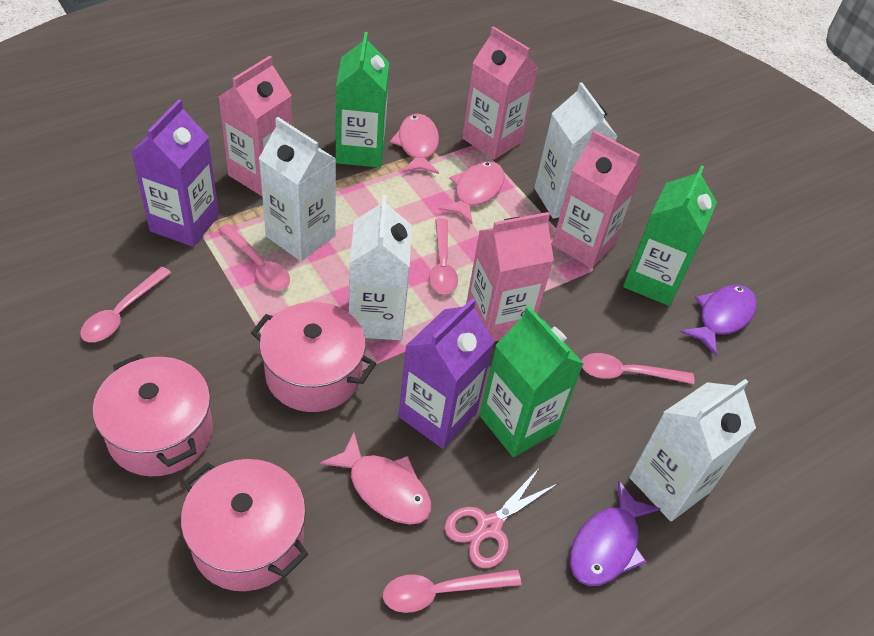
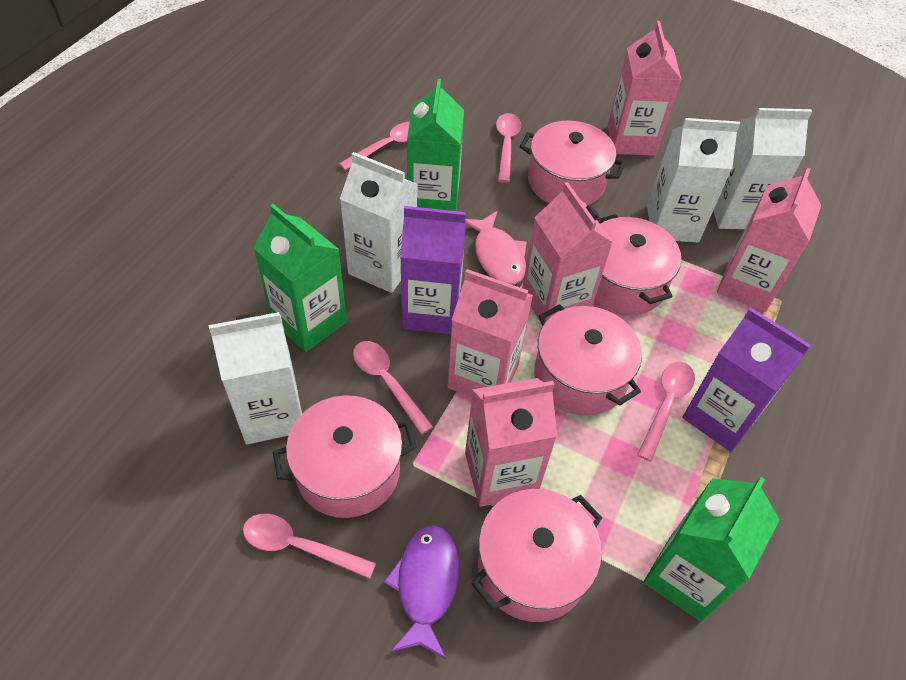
pink carton: [218,56,292,196] [462,26,538,160] [466,212,554,342] [552,130,643,268] = 4 -> [447,269,533,397] [465,378,557,507] [522,182,613,326] [608,21,682,156] [717,168,821,312] = 5
pink fish: [320,432,431,525] [390,114,439,174] [438,161,505,224] = 3 -> [465,211,527,285] = 1
pink pot: [93,354,213,476] [181,459,308,591] [251,302,376,412] = 3 -> [273,395,417,518] [472,489,602,622] [520,121,626,206] [534,304,642,416] [594,214,681,315] = 5
pink scissors: [444,467,559,568] = 1 -> none = 0
purple fish: [570,481,661,586] [680,285,757,356] = 2 -> [384,525,459,659] = 1

